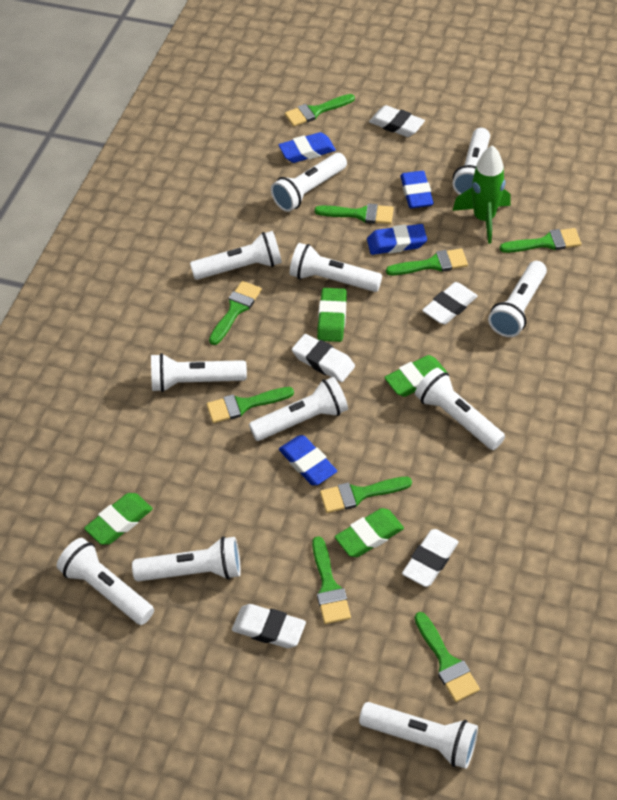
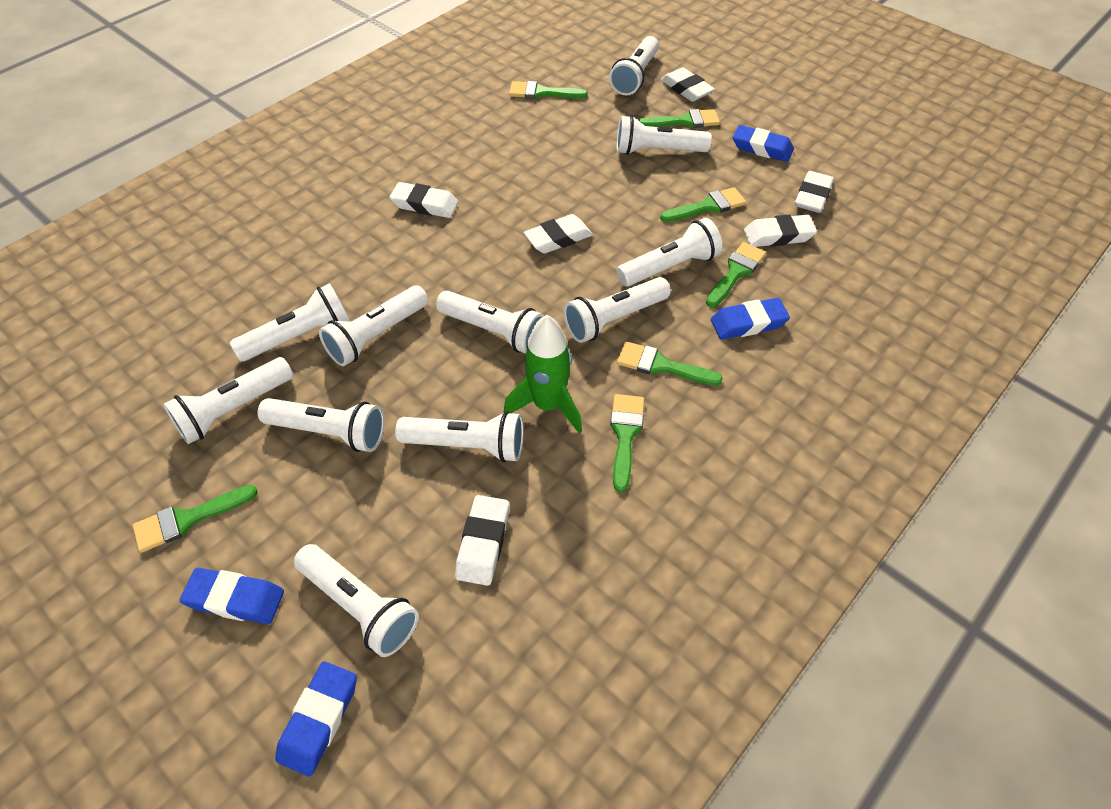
green brush: [206,387,294,423] [209,281,262,345] [285,94,355,127] [312,536,351,624] [314,203,394,224] [320,477,412,513] [386,248,468,275] [414,612,480,702] [500,228,581,253] = 9 -> [133,485,258,553] [509,81,588,99] [610,394,644,492] [617,341,723,386] [638,109,720,128] [660,187,746,222] [706,242,766,307] = 7
green eraser: [84,493,153,545] [317,288,347,342] [335,508,404,557] [384,355,448,397] = 4 -> none = 0
white eraser: [232,604,306,648] [292,334,355,382] [369,105,425,137] [402,529,459,587] [422,282,478,325] = 5 -> [389,182,458,218] [455,495,509,586] [524,214,593,254] [661,67,715,102] [744,215,817,247] [795,171,834,213] = 6

